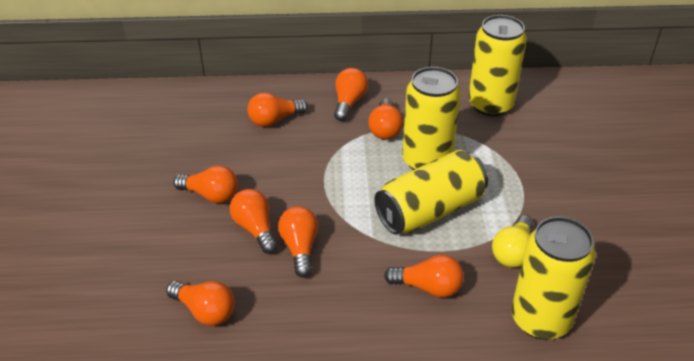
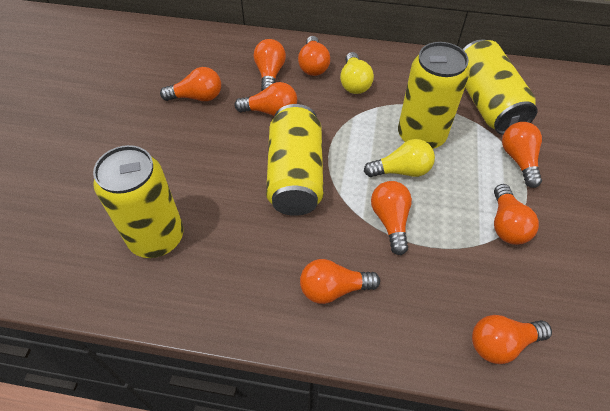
orange light bulb: [166,281,235,326] [173,165,238,203] [230,189,278,254] [248,93,308,127] [278,206,318,277] [334,68,368,121] [368,98,403,140] [384,255,464,298] = 8 -> [160,67,221,101] [234,82,297,116] [254,39,286,91] [298,36,330,76] [300,259,380,304] [371,181,412,255] [472,315,552,364] [494,184,539,245] [502,122,542,188] = 9
yellow light bulb: [492,215,533,268] = 1 -> [340,52,374,94] [364,139,435,177] = 2

